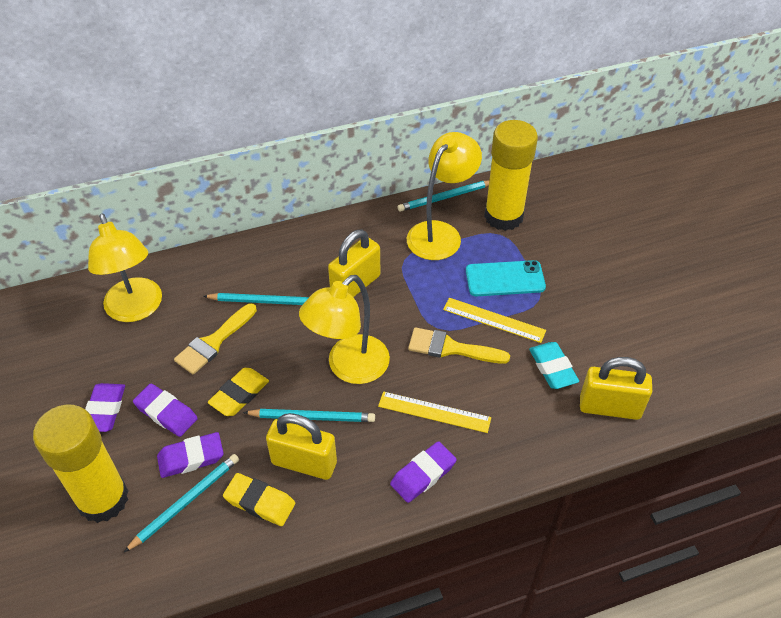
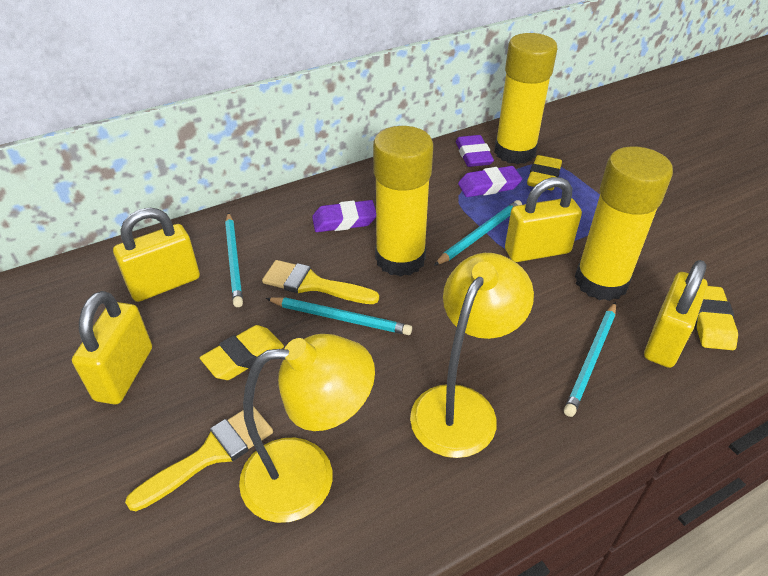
purple eraser: [85,383,125,432] [133,383,198,437] [157,432,224,478] [390,441,457,503] = 4 -> [312,200,376,232] [456,135,494,167] [458,166,522,197] = 3
turquoise eraser: [529,342,579,389] = 1 -> none = 0
turquoise phone: [466,260,546,297] = 1 -> none = 0
yellow eraser: [208,368,269,416] [223,473,295,526] = 2 -> [200,325,284,380] [527,155,562,190] [695,286,738,350] = 3
yellow glue stick: [33,405,128,523] [484,120,538,231] = 2 -> [373,126,433,277] [494,33,557,164] [575,146,673,301] = 3
yellow lamp: [88,214,162,322] [299,275,390,384] [407,132,482,260] = 3 -> [239,334,375,523] [410,253,534,458] = 2
yellow padlock: [266,413,337,480] [328,229,380,297] [580,357,652,420] = 3 -> [72,291,152,405] [113,208,200,302] [505,177,582,262] [644,260,707,368] = 4
yellow ruler: [378,391,491,433] [443,298,546,343] = 2 -> none = 0

